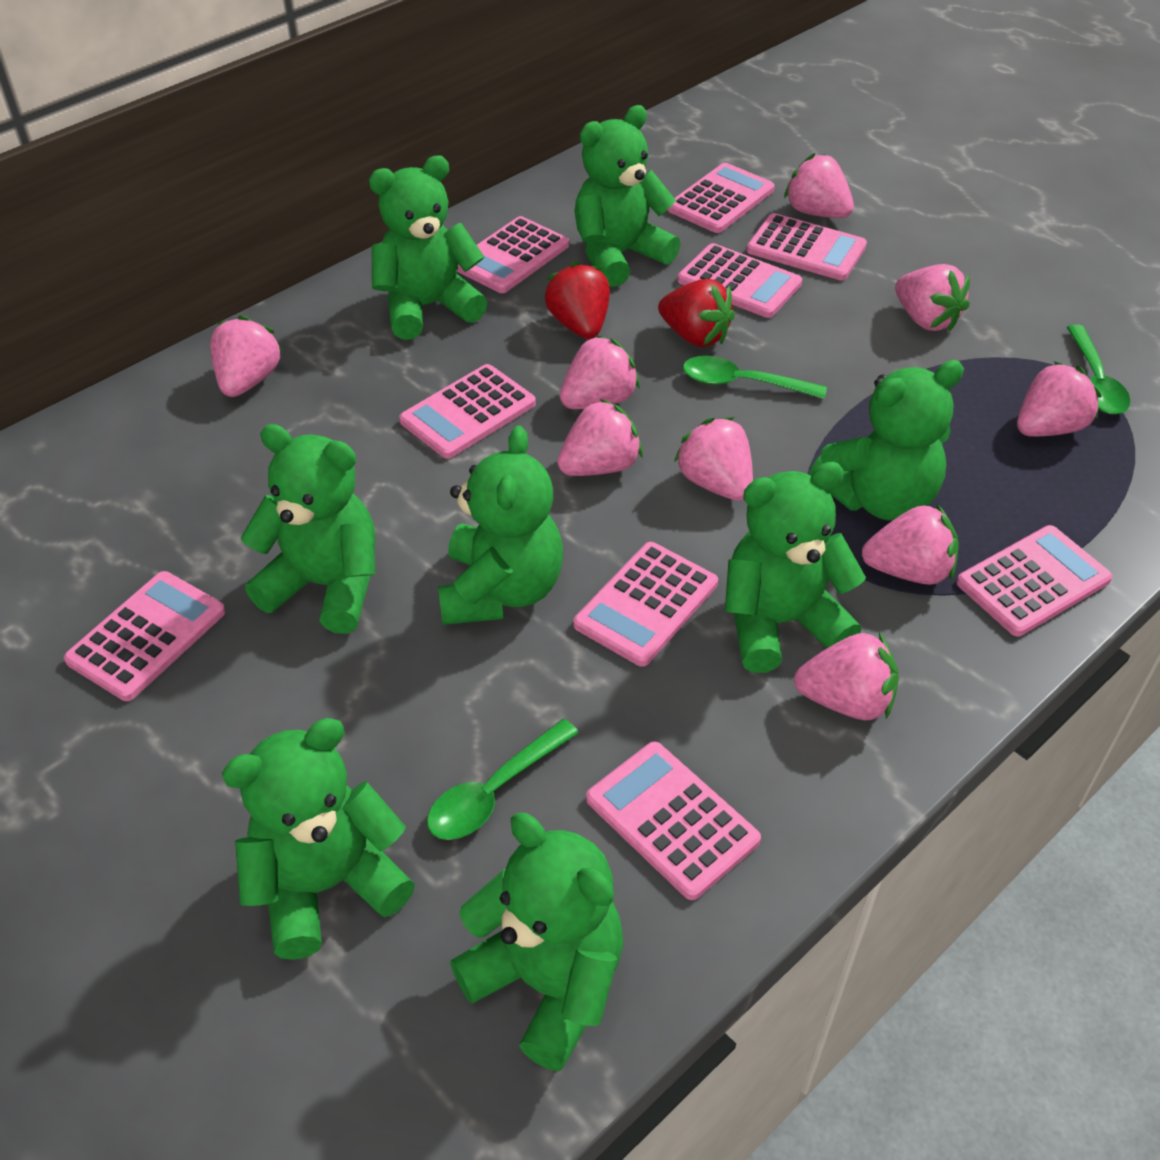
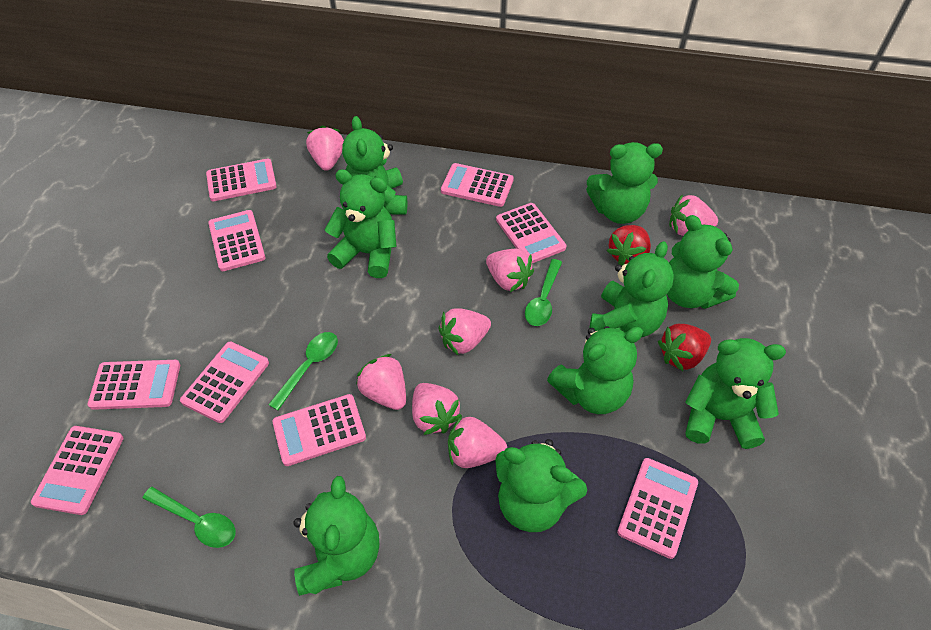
green teddy bear: [222,718,415,960] [241,424,375,634] [369,155,488,340] [438,425,563,625] [450,813,624,1071] [574,105,680,287] [725,462,866,673] [810,360,964,521] = 8 -> [294,476,379,596] [325,169,397,278] [342,116,407,215] [495,439,587,532] [547,326,643,414] [586,142,663,224] [590,241,674,337] [667,215,739,309] [685,338,786,449] = 9
pink strawberry: [210,316,283,397] [557,398,643,476] [560,335,640,409] [674,417,753,501] [784,153,854,218] [794,633,899,720] [862,504,959,585] [895,264,970,332] [1017,361,1102,437] = 9 -> [306,125,344,171] [356,354,406,410] [412,383,461,435] [438,308,491,355] [448,415,507,468] [486,249,534,292] [669,194,718,236] = 7

